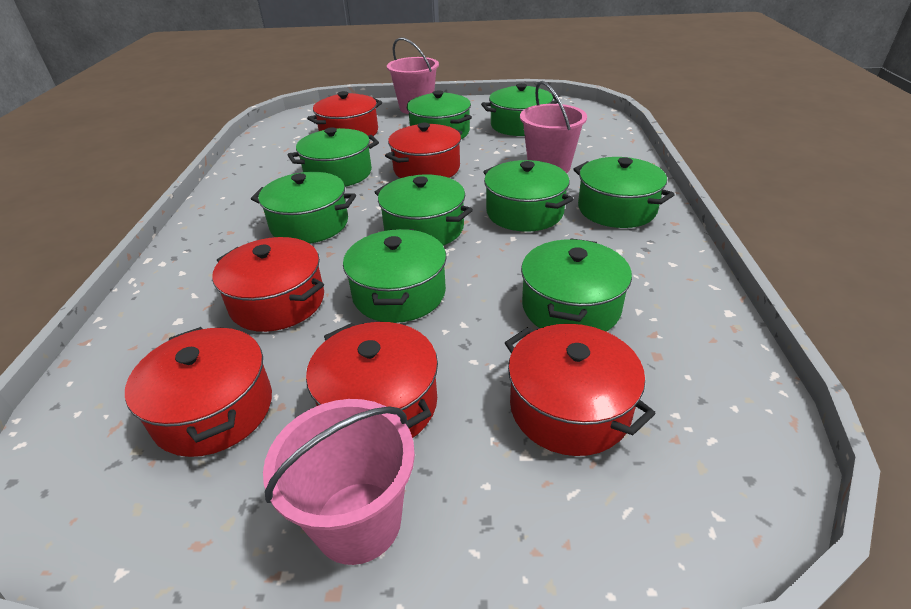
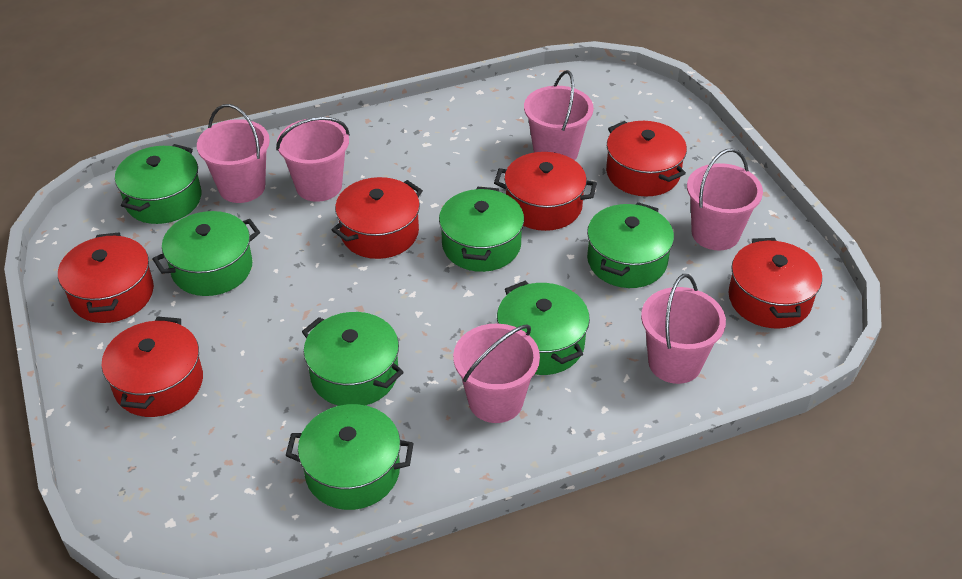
green pot: [251,172,356,243] [288,127,379,187] [343,229,447,323] [375,174,473,246] [407,90,472,139] [481,83,558,136] [483,160,574,232] [521,238,632,332] [573,157,675,228] = 9 -> [115,144,202,224] [153,211,260,296] [285,404,414,510] [302,312,404,406] [439,187,524,272] [497,280,590,375] [587,202,674,288] = 7
pink bucket: [263,399,415,565] [387,37,439,114] [520,81,587,173] = 3 -> [197,104,270,203] [276,117,350,202] [453,323,540,423] [524,70,594,160] [641,274,726,384] [687,148,763,250] = 6

